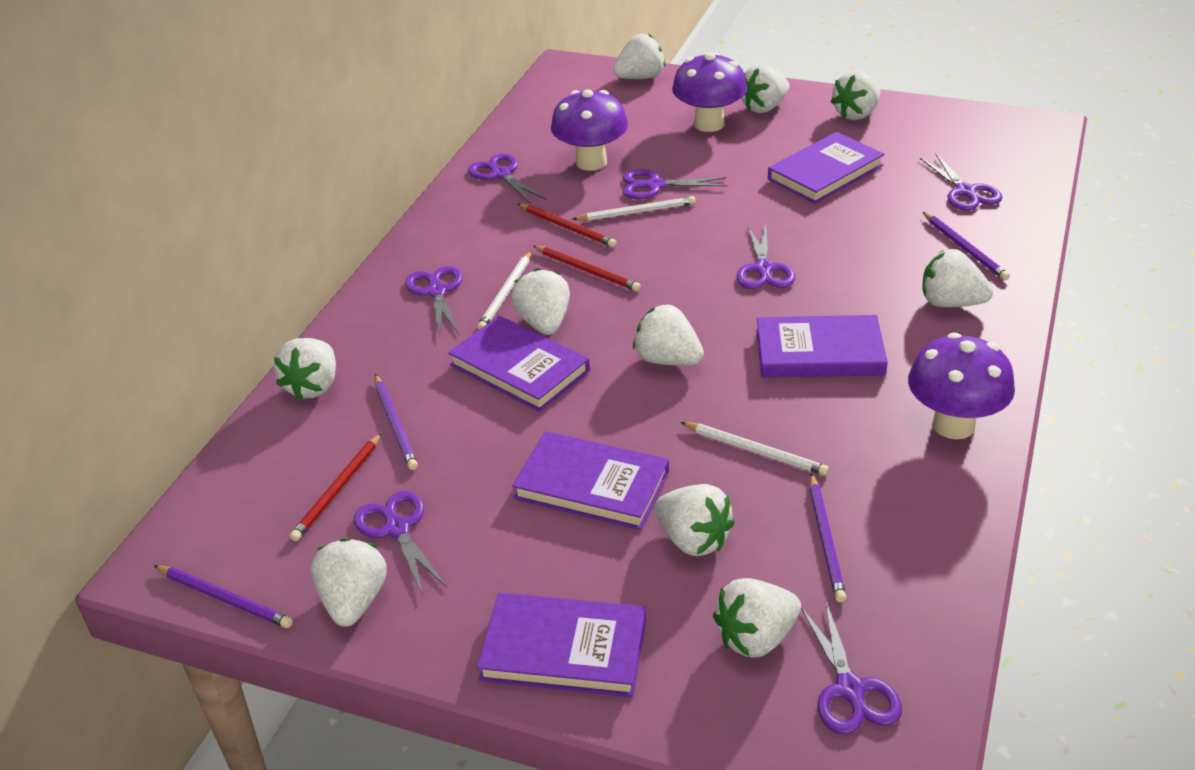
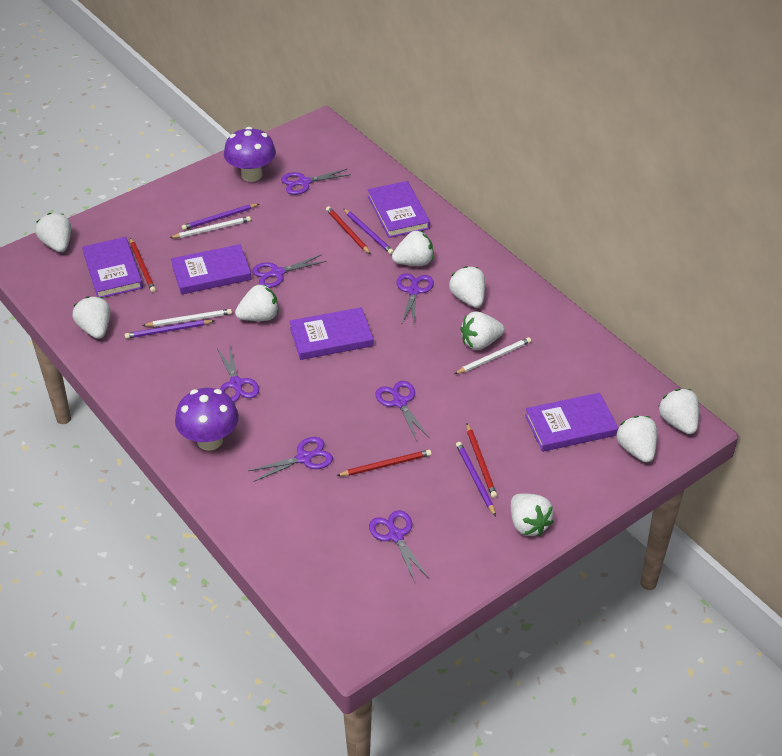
purple mushroom: [551,89,628,171] [672,52,747,132] [908,333,1015,439] = 3 -> [175,388,239,451] [224,127,276,182] = 2
red pencil: [290,432,382,541] [517,203,617,247] [533,246,641,291] = 3 -> [130,238,156,292] [326,206,371,254] [336,450,432,476] [466,424,497,498] = 4
white strawberry: [274,338,336,400] [311,538,387,627] [511,268,570,335] [613,34,665,79] [633,304,704,365] [655,484,735,556] [713,578,801,657] [741,64,789,113] [831,71,880,120] [922,249,993,307] = 10 -> [35,213,71,252] [72,296,111,339] [235,284,279,321] [392,231,434,266] [449,266,485,308] [460,311,504,350] [511,493,554,536] [616,416,657,463] [658,389,699,434] = 9

